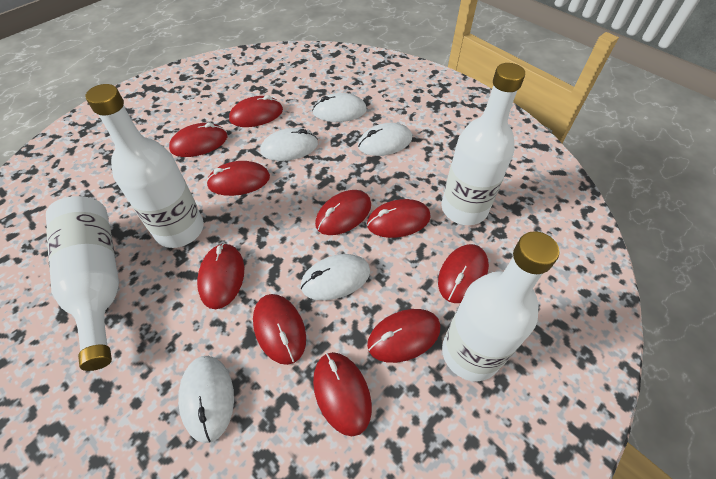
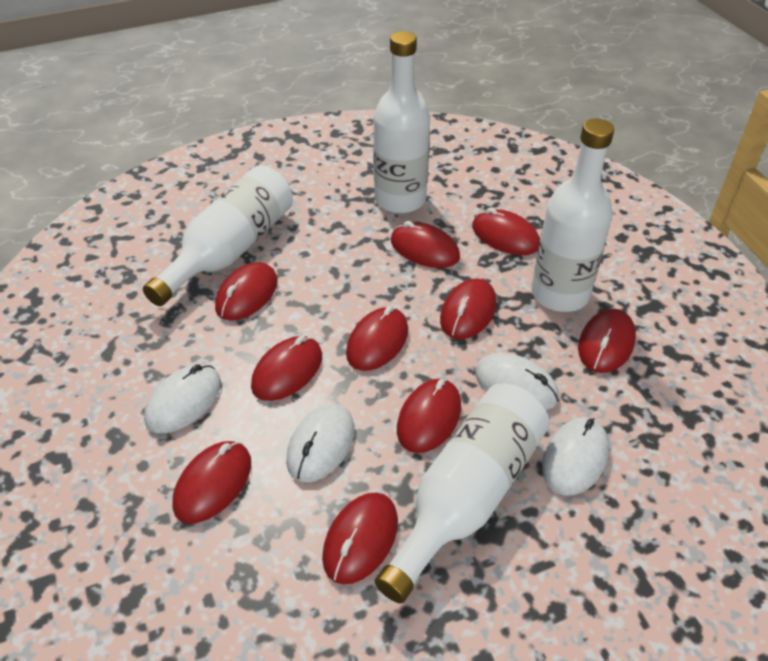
white mouse: [178,356,234,443] [260,128,318,161] [301,254,370,300] [312,93,367,122] [358,123,412,156] = 5 -> [144,364,221,433] [286,403,354,483] [475,353,559,410] [542,417,609,496] = 4

